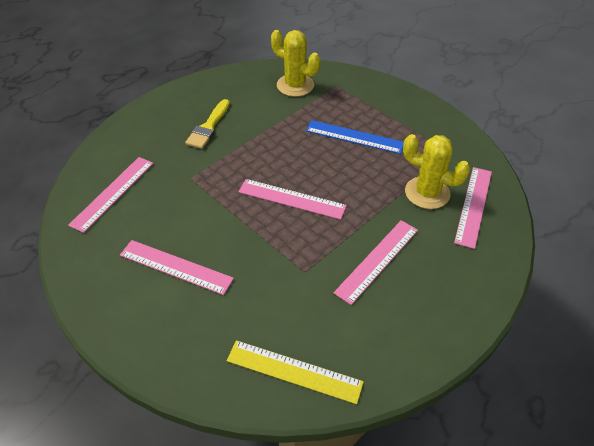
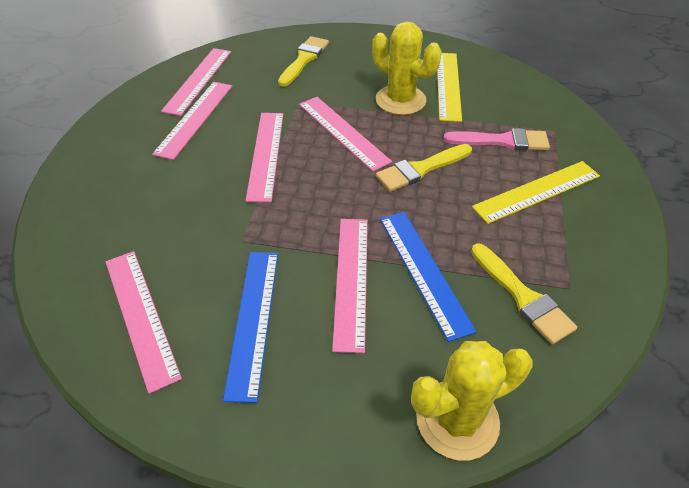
blue ruler: [306,120,404,154] = 1 -> [223,252,278,403] [380,212,477,342] = 2
pink brush: none = 0 -> [444,128,550,150] = 1
pink ruler: [68,157,154,233] [120,240,234,295] [239,179,347,220] [334,220,418,305] [454,167,492,249] = 5 -> [106,251,182,394] [152,82,232,160] [161,48,231,116] [245,113,284,202] [299,97,392,172] [332,219,368,353] = 6
yellow brush: [185,99,230,149] = 1 -> [278,36,329,87] [376,144,472,192] [471,243,577,344] = 3
yellow ruler: [227,340,364,404] = 1 -> [437,53,462,122] [472,161,600,224] = 2

